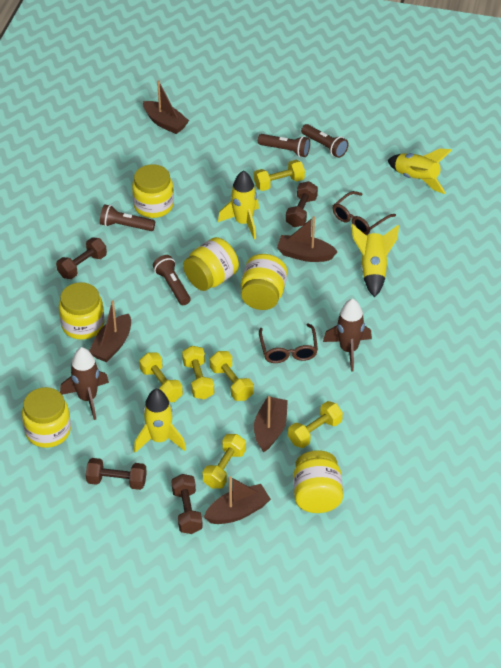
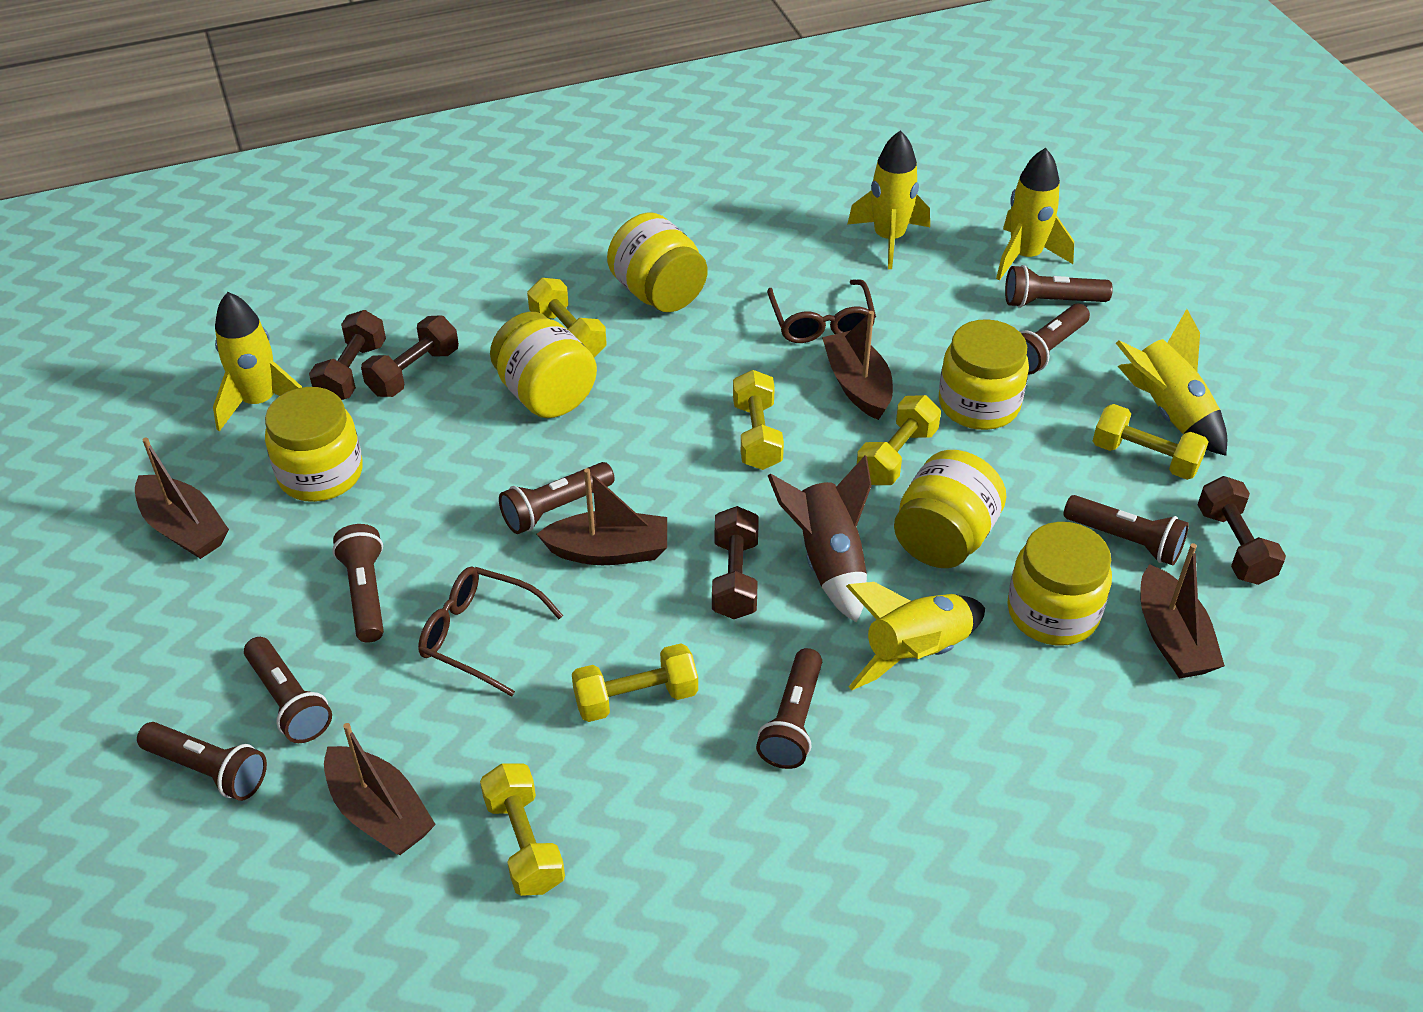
brown flashlight: [100,204,155,231] [153,255,190,305] [258,134,310,157] [301,124,349,158] = 4 -> [137,722,267,801] [244,637,332,743] [332,524,384,643] [499,462,615,534] [756,648,822,769] [1005,265,1113,308] [1020,303,1090,374] [1064,495,1189,565] = 8
brown rocket: [60,347,109,420] [323,298,372,371] = 2 -> [768,455,872,623] = 1
yellow rocket: [134,389,186,453] [218,170,259,239] [351,224,399,297] [388,149,452,194] = 4 -> [213,292,302,431] [846,582,985,690] [848,130,930,269] [996,148,1074,281] [1116,309,1227,456] = 5

